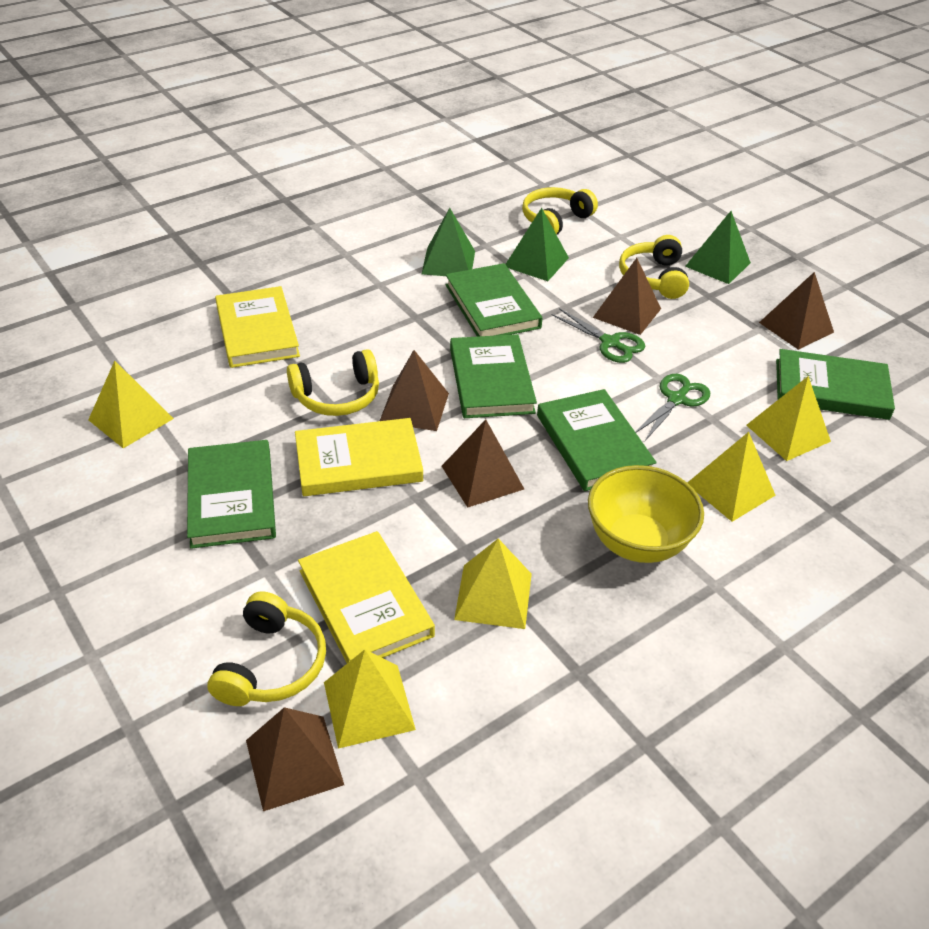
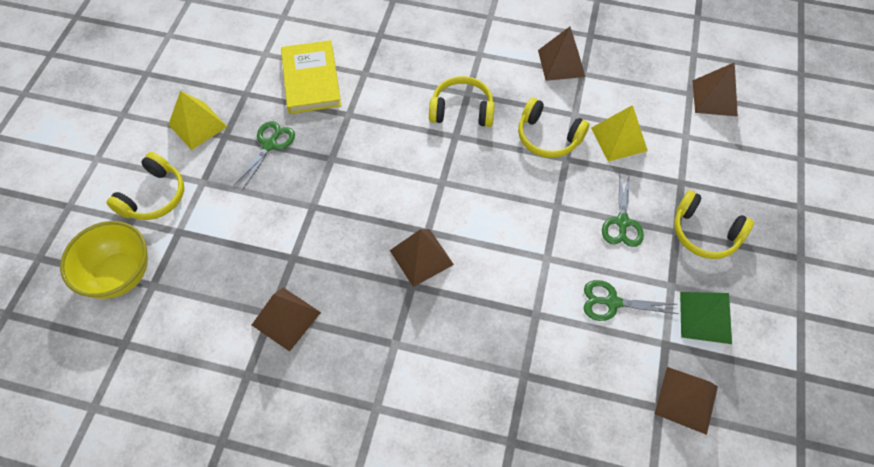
green book: [187,440,276,549] [446,263,542,337] [450,334,537,418] [537,389,657,491] [776,349,895,420] = 5 -> none = 0
green pyramid: [422,208,475,276] [505,208,569,281] [685,211,751,284] = 3 -> [680,292,732,344] = 1
green scissors: [551,308,645,363] [636,374,710,441] = 2 -> [233,121,295,190] [584,280,678,321] [602,171,644,247] = 3
yellow book: [215,286,300,368] [295,418,423,496] [298,531,435,663] = 3 -> [281,40,341,114] = 1
yellow pyramid: [88,361,174,448] [324,650,416,749] [454,539,532,629] [687,432,776,522] [746,376,831,461] = 5 -> [168,91,227,150] [591,105,648,162] = 2

